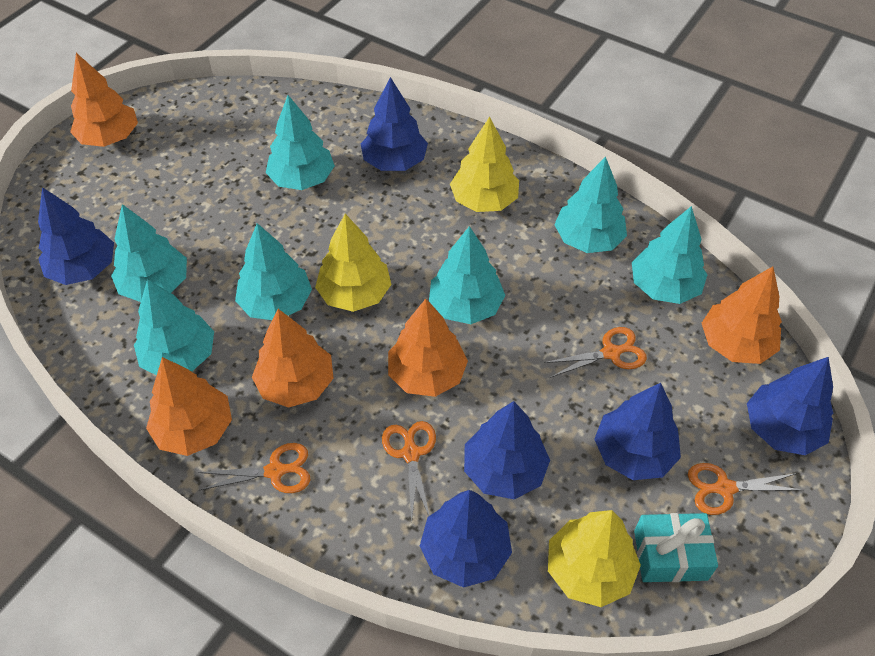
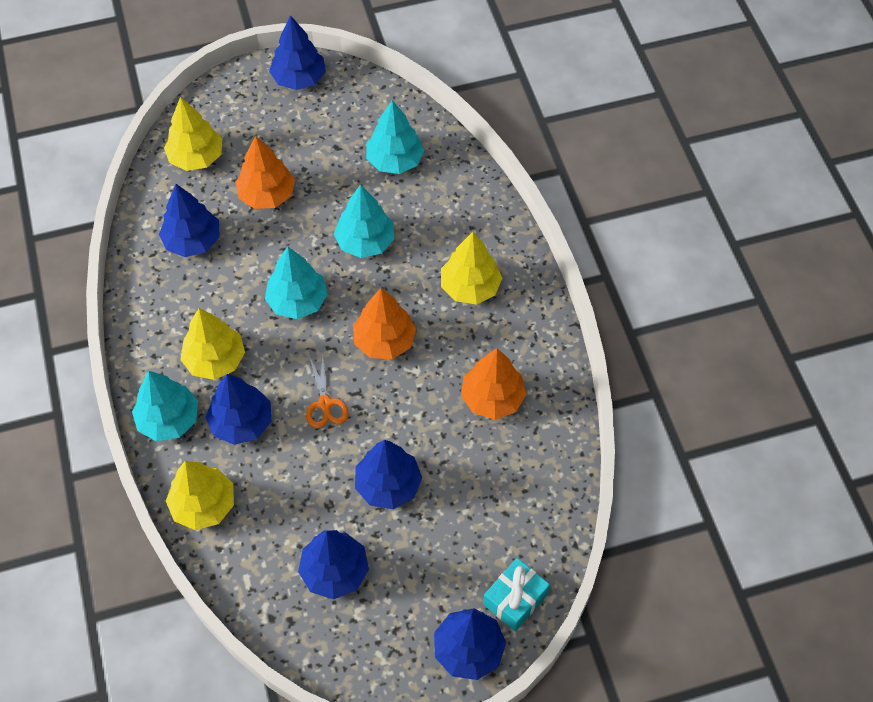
orange scissors: [198,443,311,493] [382,421,436,523] [544,327,647,378] [688,463,803,515] = 4 -> [306,354,349,428] = 1
orange tree: [70,53,138,147] [146,357,232,456] [252,309,334,408] [388,299,468,397] [702,267,782,364] = 5 -> [235,136,295,209] [353,288,416,359] [461,348,526,420] = 3
turquoise tree: [111,204,187,302] [134,279,214,375] [235,223,312,320] [266,95,335,190] [429,226,505,324] [554,156,627,253] [632,206,707,304] = 7 -> [132,371,198,441] [265,247,328,319] [334,184,395,258] [366,100,424,174] = 4
yellow tree: [315,214,392,312] [450,116,519,212] [548,510,641,607] = 3 -> [164,97,222,171] [166,461,234,530] [180,308,245,380] [441,232,502,304] = 4

